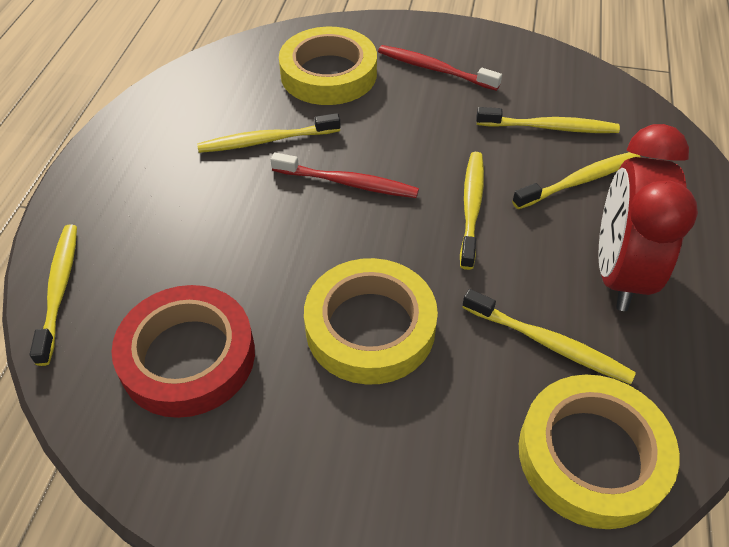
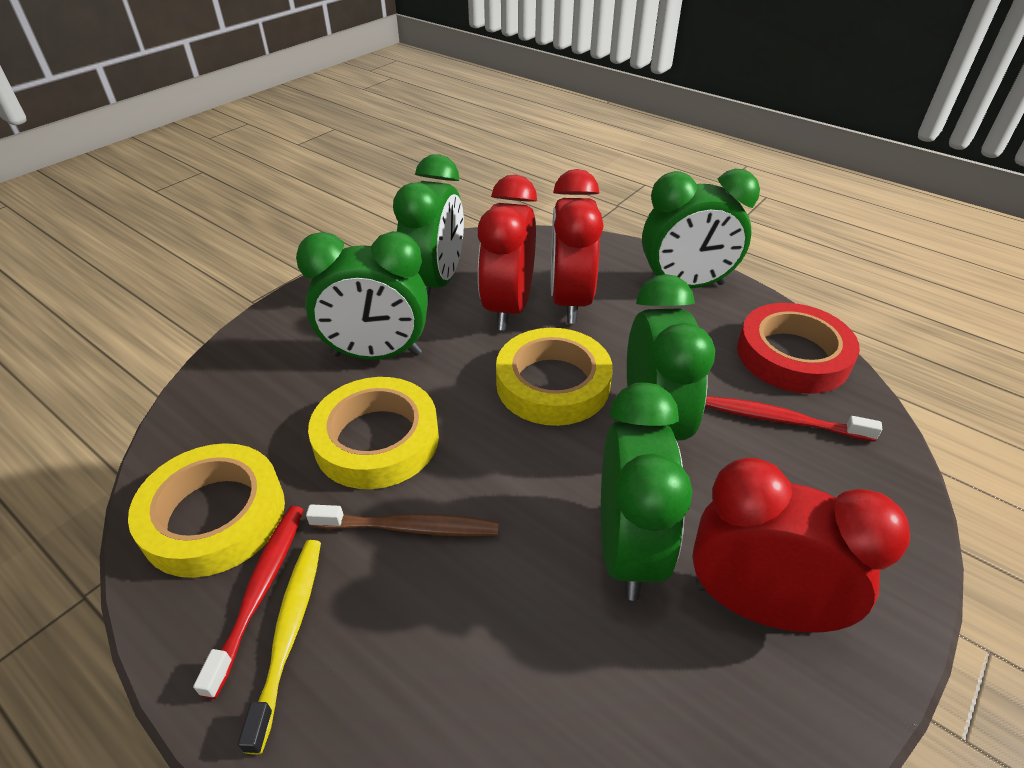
brown toothbrush: none = 0 -> [306,504,499,536] = 1
green clock: none = 0 -> [296,231,428,360] [393,154,464,301] [601,383,693,601] [627,274,715,441] [642,169,760,289] = 5
red clock: [598,124,698,311] = 1 -> [478,175,537,331] [551,169,604,324] [692,458,910,633] = 3
yellow toothbrush: [30,224,77,366] [197,113,341,153] [460,152,484,270] [462,289,636,384] [477,107,620,133] [512,152,641,209] = 6 -> [238,540,321,755] = 1

